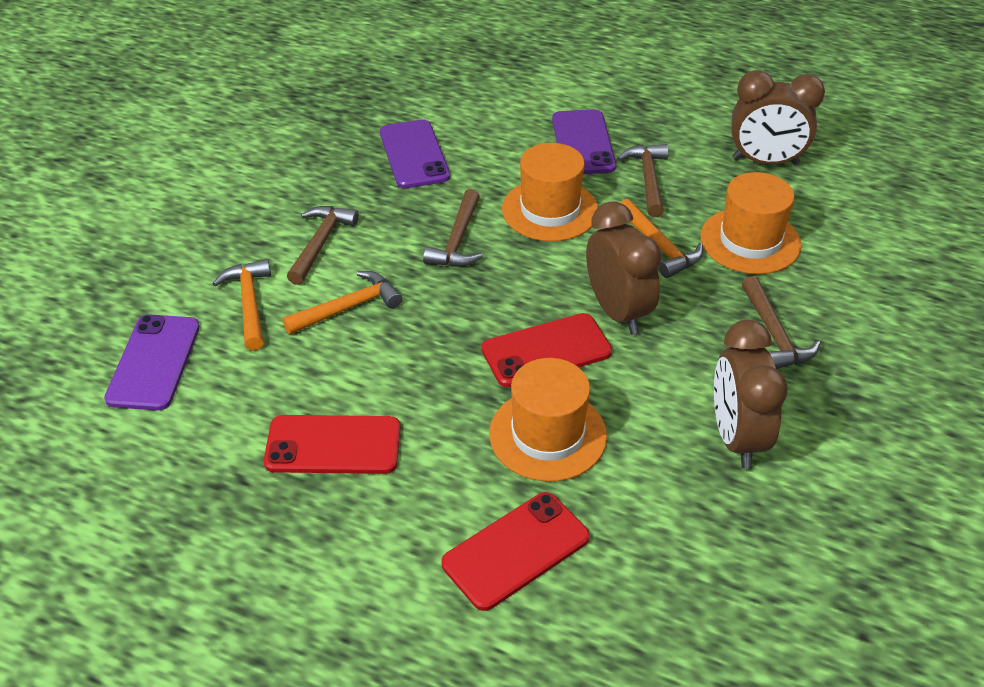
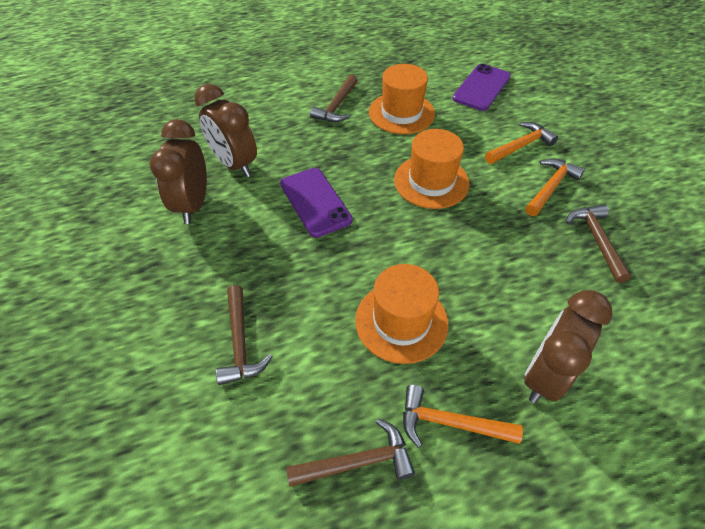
purple phone: [104,314,200,411] [380,119,450,188] [552,110,616,174] = 3 -> [280,168,353,237] [452,64,511,111] = 2
red phone: [264,415,401,474] [441,492,590,611] [481,313,612,387] = 3 -> none = 0

